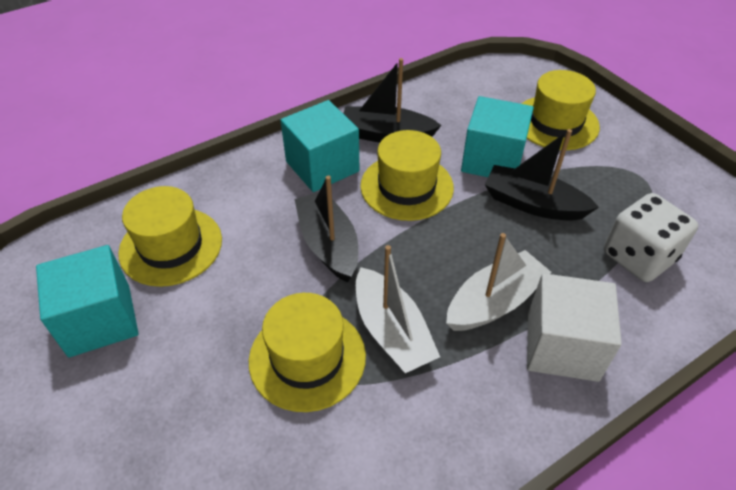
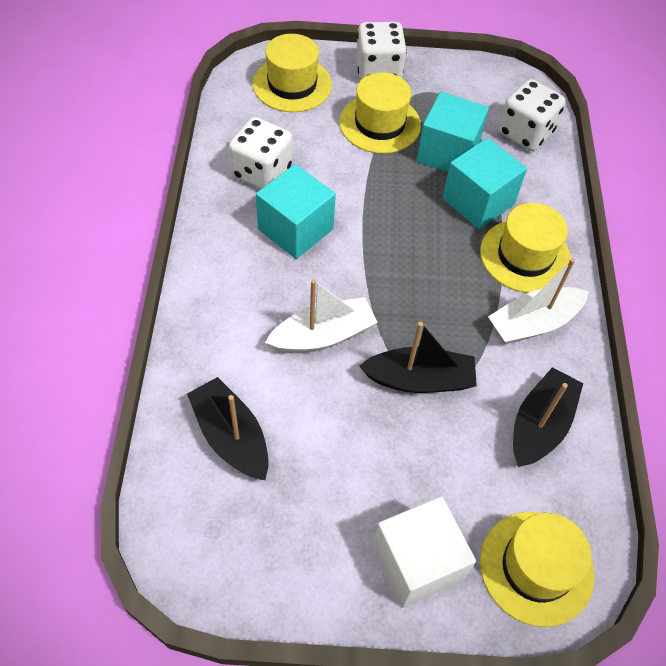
white dice: [604,193,698,282] = 1 -> [229,117,293,189] [356,22,407,81] [498,79,566,151] = 3

